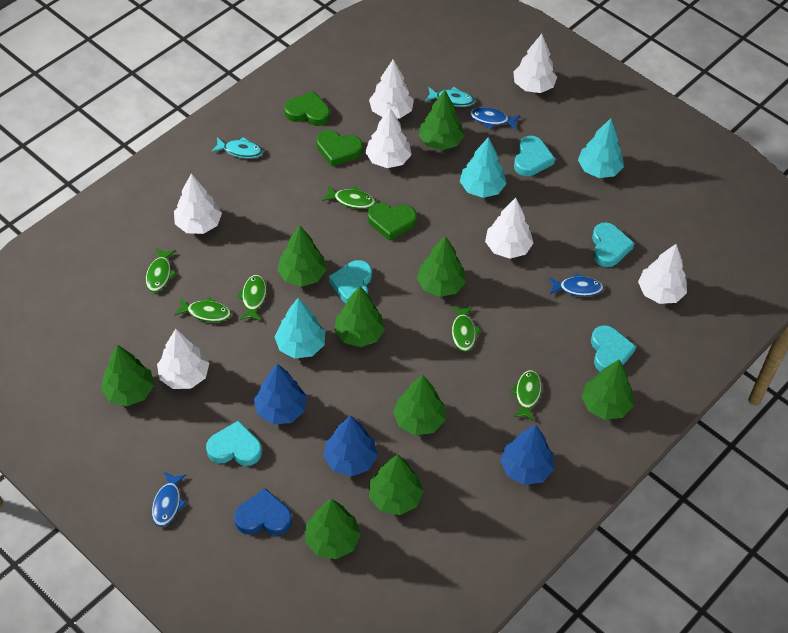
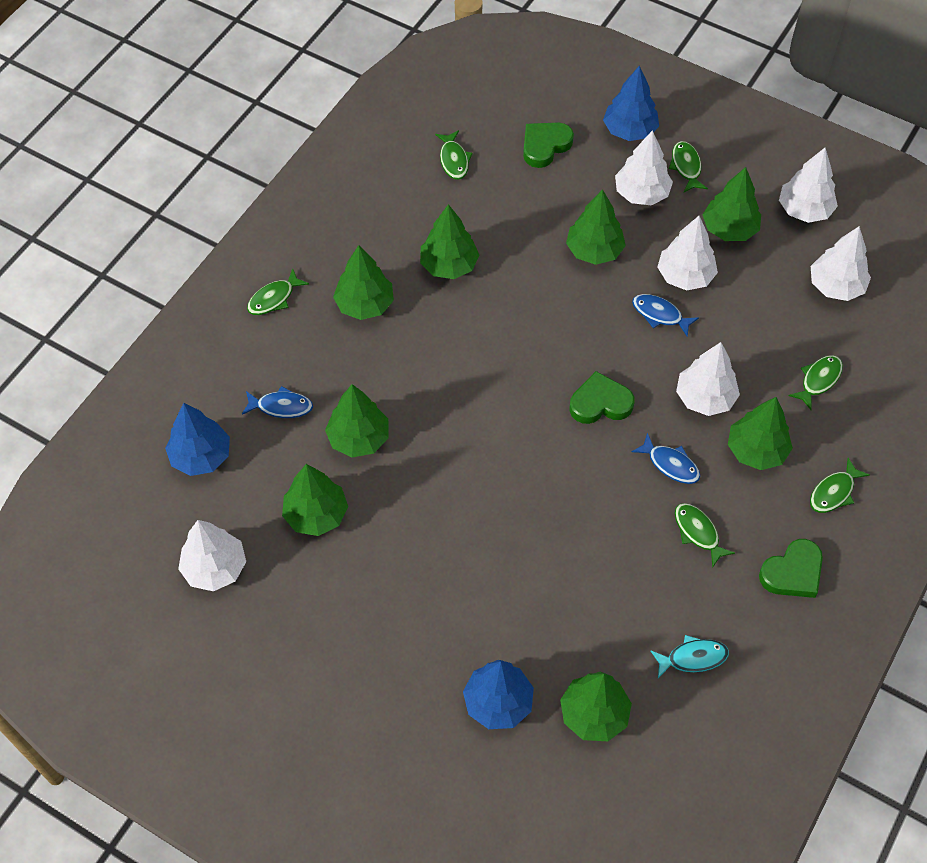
blue heart: [234,488,292,535] = 1 -> none = 0
green tree: [101,345,154,406] [277,226,327,287] [305,499,361,559] [334,286,385,347] [369,454,424,515] [393,375,445,435] [417,236,466,297] [419,90,465,150] [581,359,634,420] = 9 -> [282,464,348,536] [325,384,389,457] [333,245,394,320] [420,204,479,279] [560,672,632,741] [566,189,626,265] [703,167,761,241] [728,397,793,470] = 8
turquoise fish: [211,137,263,159] [425,87,475,107] = 2 -> [650,635,729,678] = 1
turquoise heart: [206,420,262,466] [329,260,372,303] [514,136,555,176] [591,325,636,372] [592,222,634,267] = 5 -> none = 0
turquoise tree: [274,298,325,359] [460,137,507,198] [578,118,624,178] = 3 -> none = 0
white tree: [157,329,209,389] [174,173,222,234] [365,108,411,168] [369,59,414,118] [485,198,533,259] [513,34,557,93] [638,244,687,304] = 7 -> [178,520,246,591] [615,130,673,206] [657,216,718,291] [676,342,740,416] [779,148,838,223] [811,226,871,301] = 6

